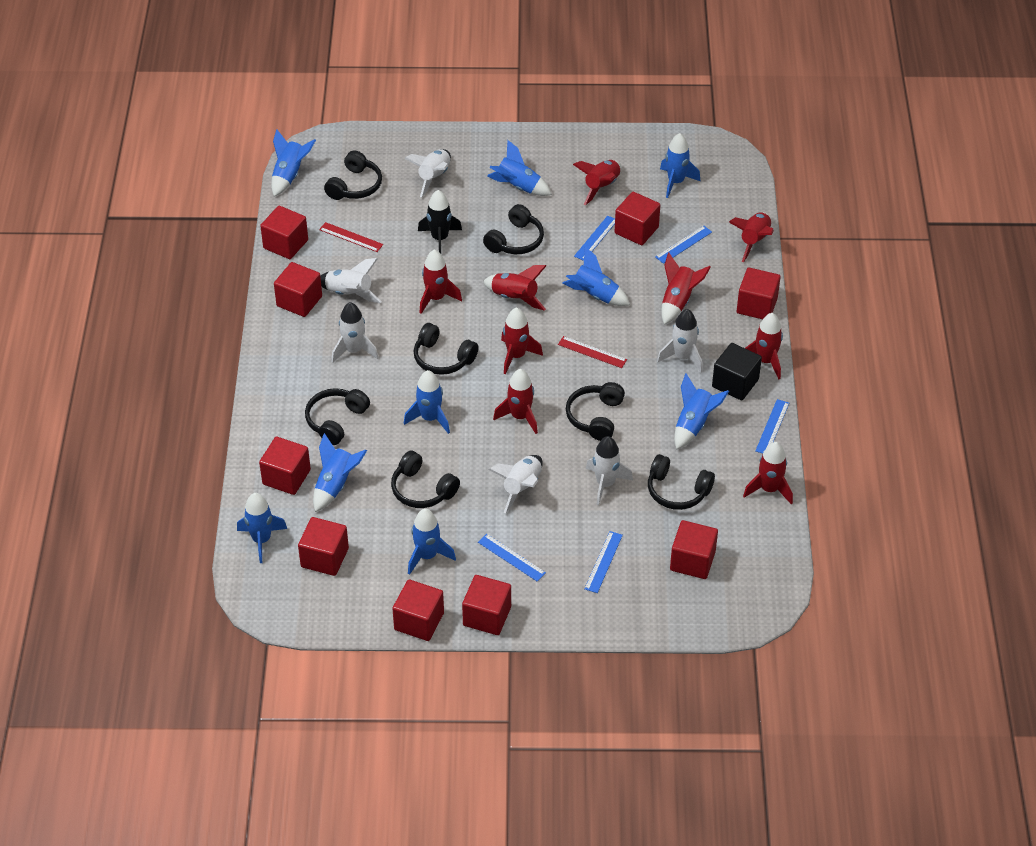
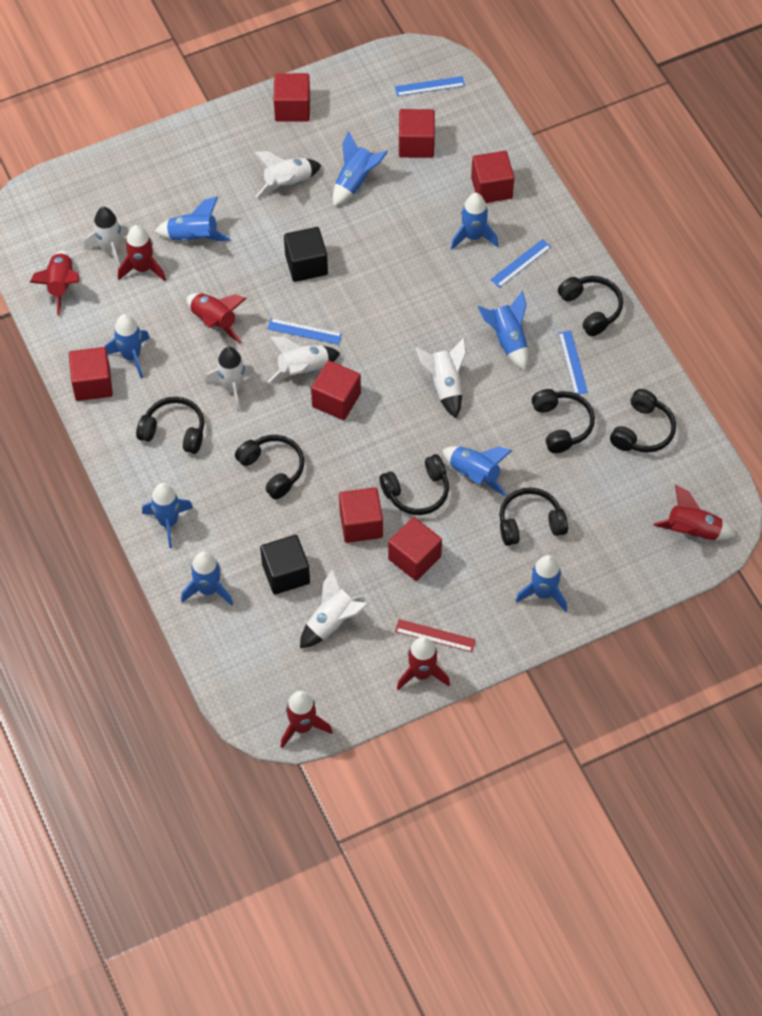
black cube: [712,343,762,400] = 1 -> [260,535,310,595] [284,227,328,282] = 2
black rocket: [418,190,462,254] = 1 -> none = 0
blue ruler: [478,534,546,581] [574,216,615,261] [584,531,623,593] [655,226,712,264] [755,399,789,454] = 5 -> [267,318,342,345] [395,76,465,96] [490,239,551,288] [558,331,588,394] = 4
red cube: [259,437,311,495] [260,206,308,259] [274,262,322,317] [298,517,349,576] [392,580,444,641] [462,575,511,635] [615,192,660,245] [670,520,718,579] [737,267,781,319] = 9 -> [69,347,113,401] [274,73,310,122] [311,360,361,420] [339,487,383,543] [388,517,442,581] [399,109,435,158] [471,151,514,203] = 7
red rocket: [419,250,462,314] [483,265,546,311] [493,369,538,434] [501,307,543,374] [573,160,622,206] [661,253,711,325] [729,212,774,262] [743,442,793,505] [745,313,783,380] = 9 -> [30,250,79,316] [118,225,166,281] [186,293,247,343] [281,691,333,749] [397,637,450,690] [653,485,736,540] = 6
red ruler: [319,222,383,252] [558,336,627,368] = 2 -> [395,619,476,652] = 1

